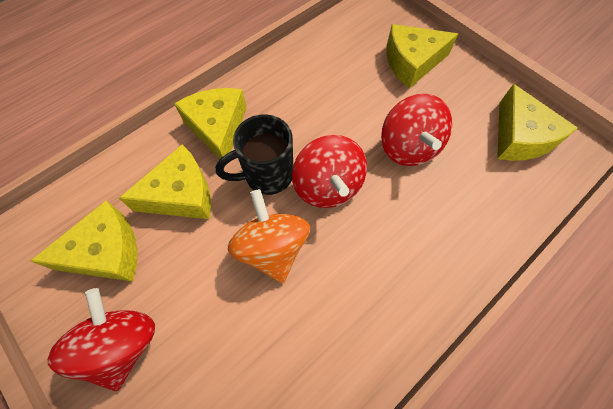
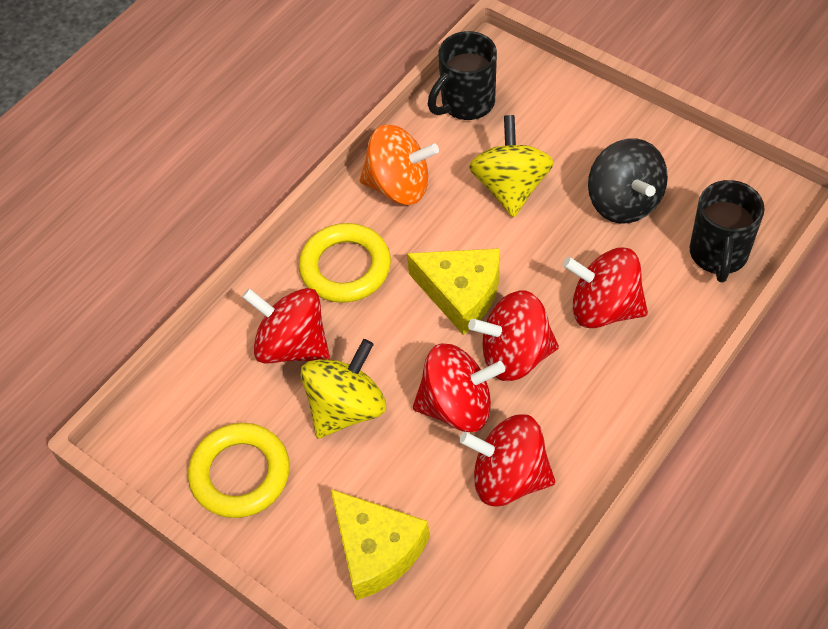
black mug: [216,114,293,195] = 1 -> [428,31,497,120] [690,180,765,283] = 2
black spinning top: none = 0 -> [588,139,668,223] = 1
red spinning top: [48,288,155,391] [292,135,367,208] [381,94,452,166] = 3 -> [242,288,330,364] [413,343,505,432] [459,414,555,507] [468,291,559,381] [563,247,648,328] = 5
yellow cheese: [31,200,138,282] [119,145,211,219] [174,88,247,159] [386,24,458,88] [497,84,578,161] = 5 -> [331,489,430,600] [407,248,500,335] = 2
yellow ring: none = 0 -> [188,423,290,518] [299,223,391,303] = 2
yellow spinning top: none = 0 -> [301,339,386,438] [469,115,554,218] = 2

